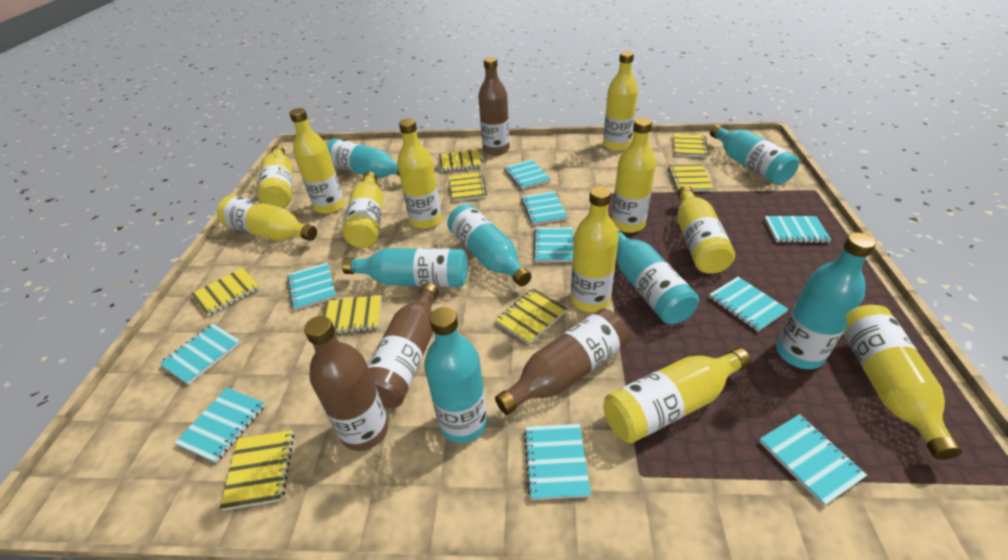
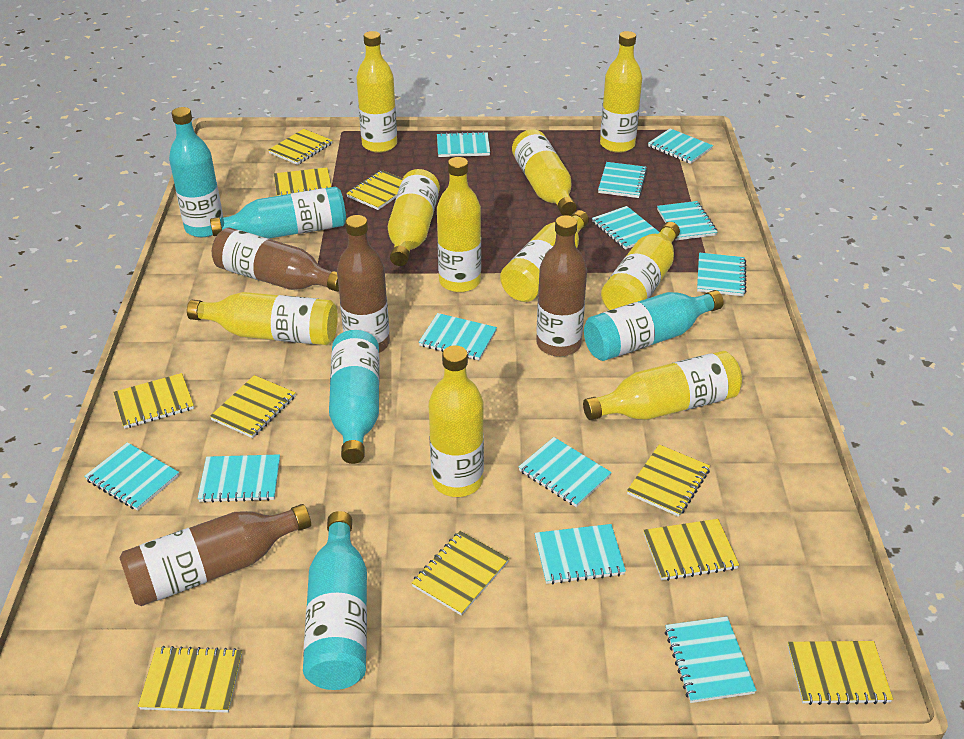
turquoise bottle: [327,138,400,178] [342,248,468,287] [424,307,487,443] [447,204,531,286] [616,227,699,324] [710,125,799,185] [776,232,876,369] = 7 -> [169,107,223,237] [210,187,346,239] [303,511,367,690] [329,330,379,464] [584,290,724,361] = 5
turquoise notebook: [159,324,241,385] [174,388,266,463] [287,263,337,310] [504,159,551,190] [521,191,568,225] [524,424,591,500] [533,227,574,262] [709,277,789,332] [759,414,867,506] [764,216,831,243] = 10 -> [84,442,179,511] [198,454,280,503] [419,313,497,360] [437,132,490,157] [518,437,612,507] [534,524,626,584] [592,206,659,250] [598,162,647,198] [648,128,713,164] [657,201,718,240] [665,617,756,703] [697,252,746,296] = 12
yellow bottle: [217,195,317,241] [258,146,292,208] [289,108,345,214] [343,171,383,248] [397,118,442,229] [571,186,619,312] [603,51,638,151] [603,348,751,443] [612,117,656,233] [677,185,735,274] [843,305,962,460] = 11 -> [187,292,338,345] [356,31,397,153] [388,169,440,266] [428,345,484,497] [437,157,481,292] [500,210,589,302] [512,129,577,216] [583,351,742,420] [600,31,642,153] [601,222,680,310] = 10
yellow notebook: [191,268,260,316] [220,430,294,511] [322,295,382,334] [439,150,481,172] [450,172,487,202] [496,289,567,345] [668,164,713,191] [673,134,709,158] = 8 -> [113,373,194,429] [138,646,242,713] [210,375,296,438] [268,129,332,165] [274,167,332,196] [346,170,403,210] [411,531,509,616] [627,444,710,517] [643,519,739,581] [787,641,893,705] = 10

